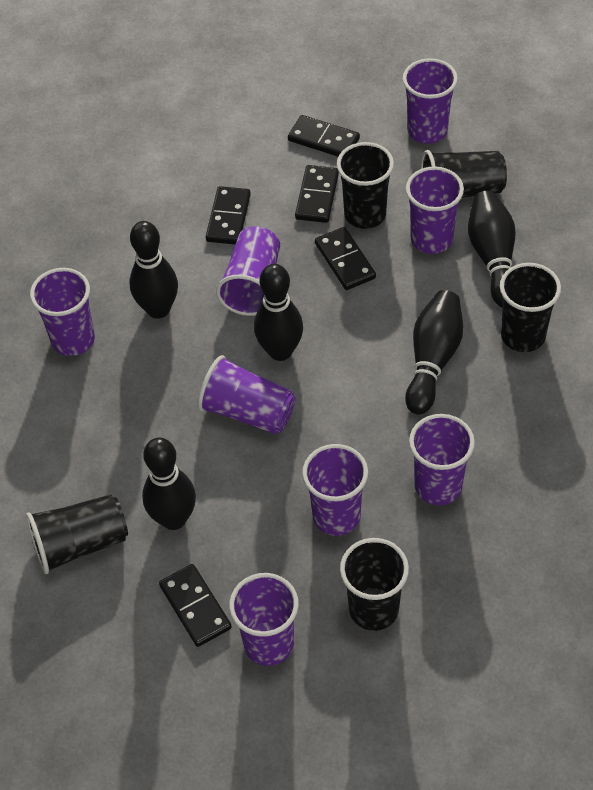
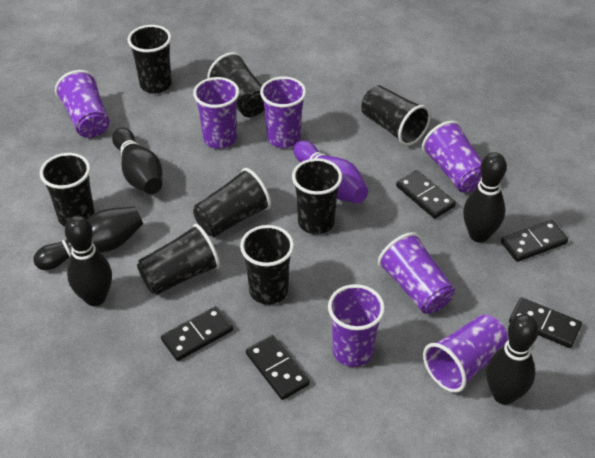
black cup: [26,494,128,574] [337,142,394,229] [340,538,409,631] [421,150,507,198] [500,263,561,352] = 5 -> [40,153,95,227] [128,25,172,93] [137,224,220,295] [193,168,271,237] [207,52,264,117] [240,225,294,305] [292,158,342,234] [362,85,431,146] = 8
purple bowling pin: none = 0 -> [293,140,368,203] = 1
purple cup: [30,268,95,356] [198,355,296,435] [216,226,280,316] [229,573,299,666] [302,444,368,536] [403,58,458,144] [406,166,464,254] [409,414,475,505] = 8 -> [55,70,110,138] [193,77,239,149] [260,76,306,148] [328,284,385,367] [378,232,455,313] [422,121,482,192] [423,314,508,393] = 7

